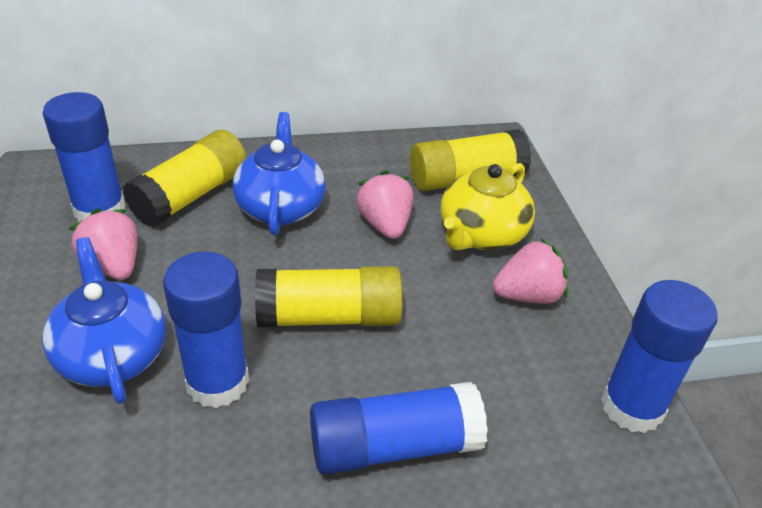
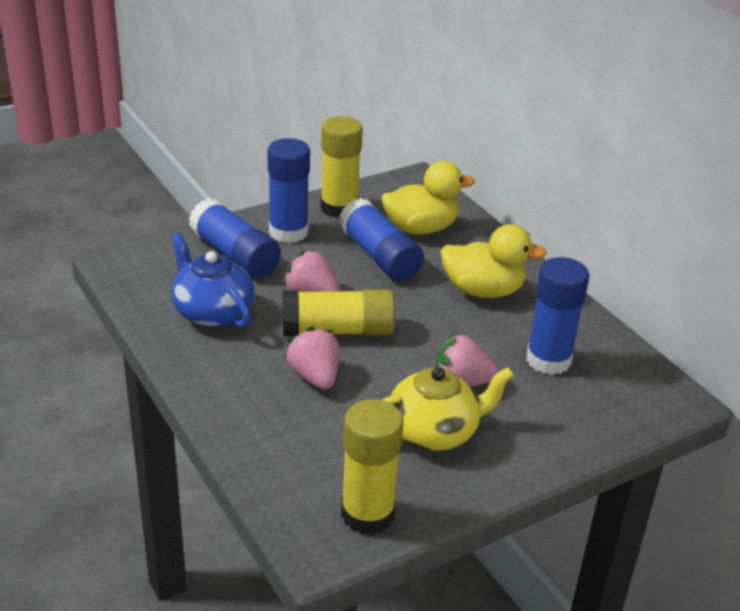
blue teapot: [43,237,166,404] [233,112,326,235] = 2 -> [171,233,254,328] = 1
yellow duck: none = 0 -> [382,161,475,235] [441,224,547,298] = 2

